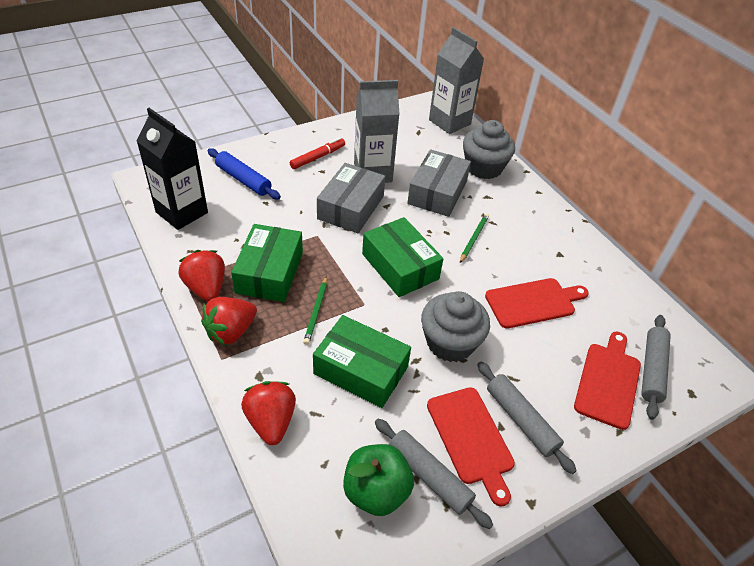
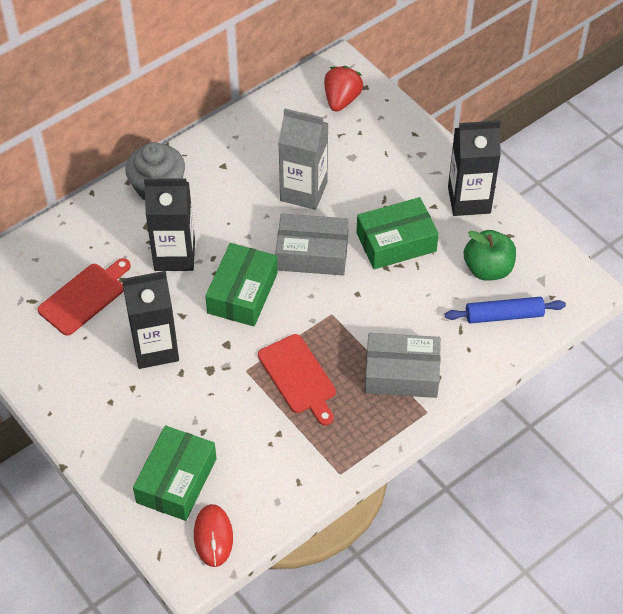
black carton: [137,108,208,230] = 1 -> [122,271,179,369] [144,178,195,271] [448,120,501,216] = 3
green pencil: [303,276,327,345] [460,213,489,263] = 2 -> none = 0
grey carton: [354,80,400,183] [429,27,484,134] = 2 -> [278,108,329,210] = 1
grey cupcake: [421,291,490,362] [463,120,515,179] = 2 -> [125,142,185,200] = 1
grey rolling pin: [375,419,493,529] [477,362,577,474] [641,315,671,420] = 3 -> none = 0
red cutting board: [427,387,515,507] [485,278,589,329] [574,331,641,430] = 3 -> [38,258,131,336] [258,334,336,426] = 2
red marker: [290,138,345,169] = 1 -> none = 0
red mouse: none = 0 -> [194,504,233,567] = 1
red strawberry: [178,250,225,302] [201,297,257,345] [241,381,296,445] = 3 -> [324,66,363,112] = 1

